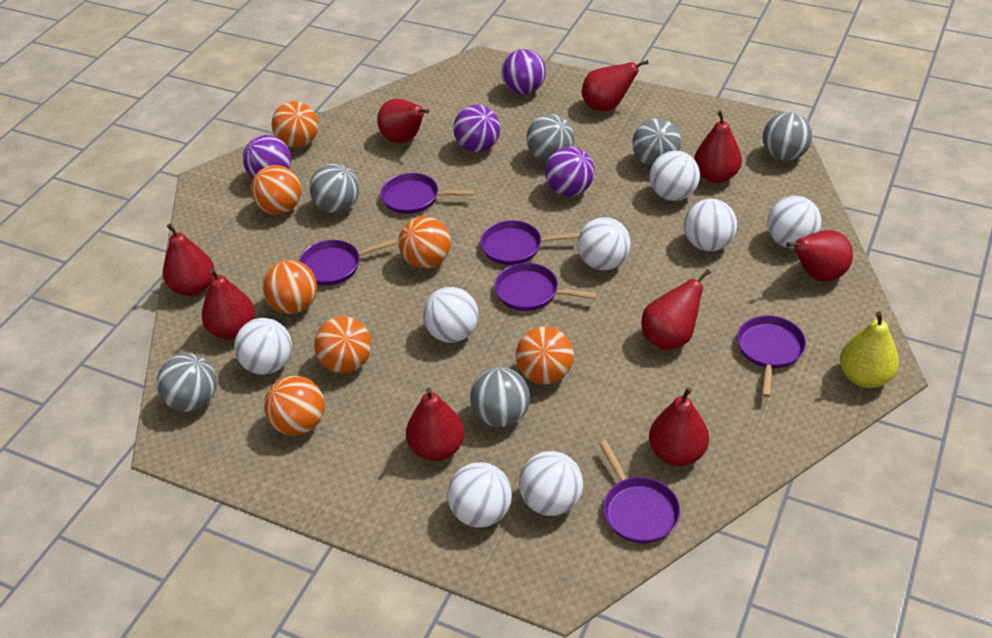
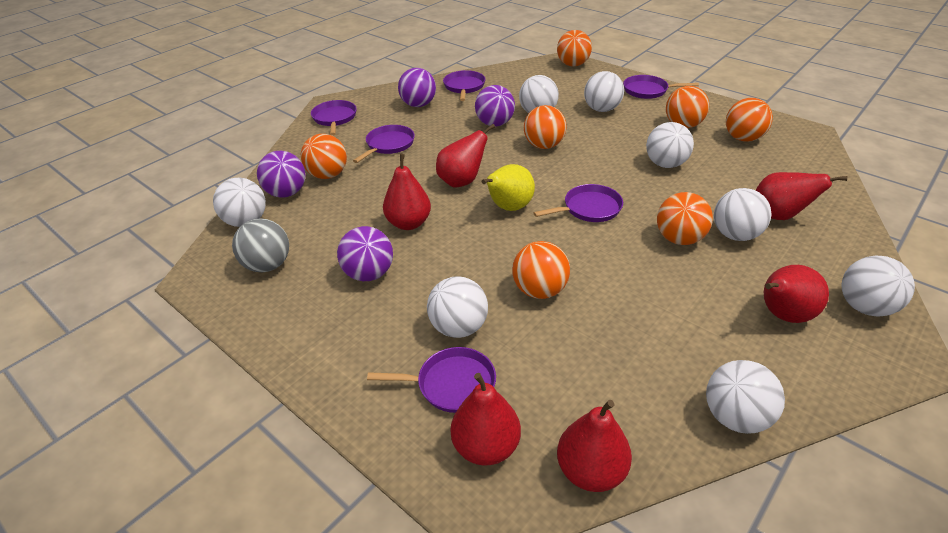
grey ball: [157,354,217,412] [309,163,359,213] [470,367,530,427] [526,114,574,162] [632,118,681,167] [763,112,812,161] = 6 -> [232,218,289,272] = 1
red pear: [163,224,215,296] [201,268,255,339] [377,99,429,143] [406,387,464,461] [582,60,649,111] [641,269,711,350] [649,387,709,466] [694,111,742,183] [786,230,853,282] = 9 -> [383,154,431,230] [436,124,495,187] [451,373,521,466] [557,400,632,492] [755,172,848,220] [764,265,829,323] = 6

